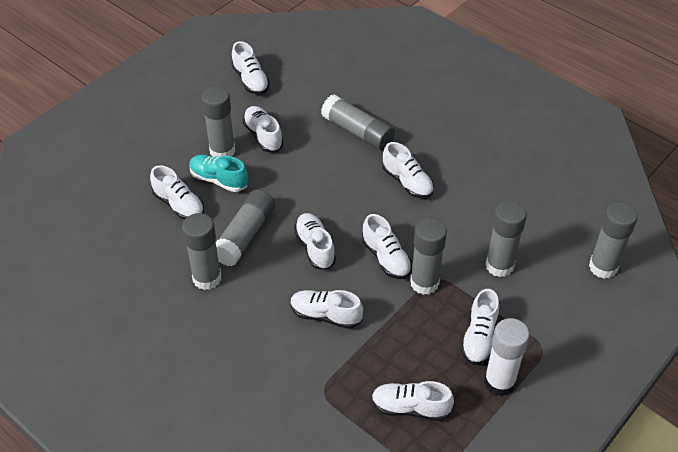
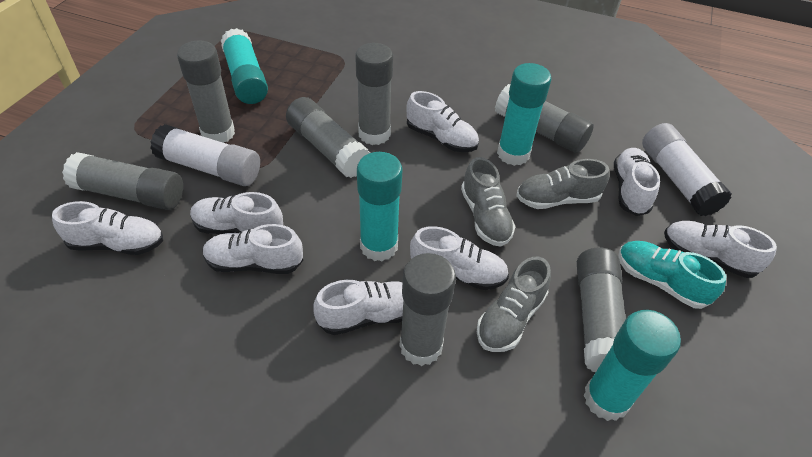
grey shoe: none = 0 -> [461,157,515,247] [477,257,551,352] [516,159,610,209] = 3
turquoise glue stick: none = 0 -> [221,28,268,104] [357,152,403,261] [497,63,551,166] [583,310,681,421] = 4
white glue stick: [484,318,530,396] = 1 -> [150,124,260,186] [642,123,732,216] = 2
white shoe: [150,165,204,220] [231,41,270,95] [243,106,283,152] [290,290,363,329] [294,213,336,270] [362,214,412,279] [371,381,454,421] [382,142,434,199] [461,289,499,365] = 9 -> [52,201,163,255] [190,192,283,234] [203,224,303,274] [313,280,403,335] [406,91,479,152] [410,226,509,290] [614,148,660,216] [664,221,777,278] = 8

